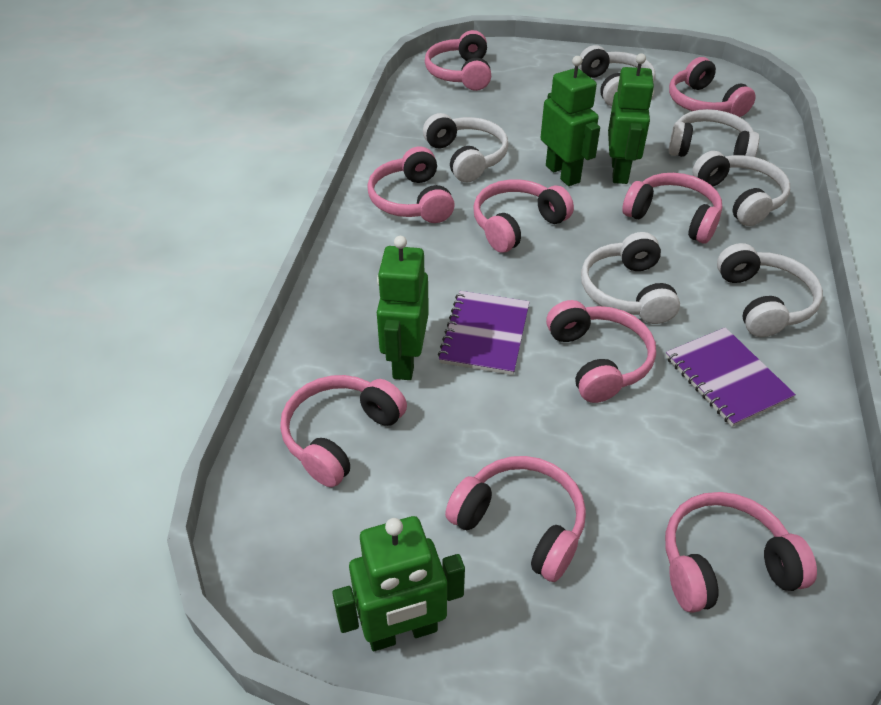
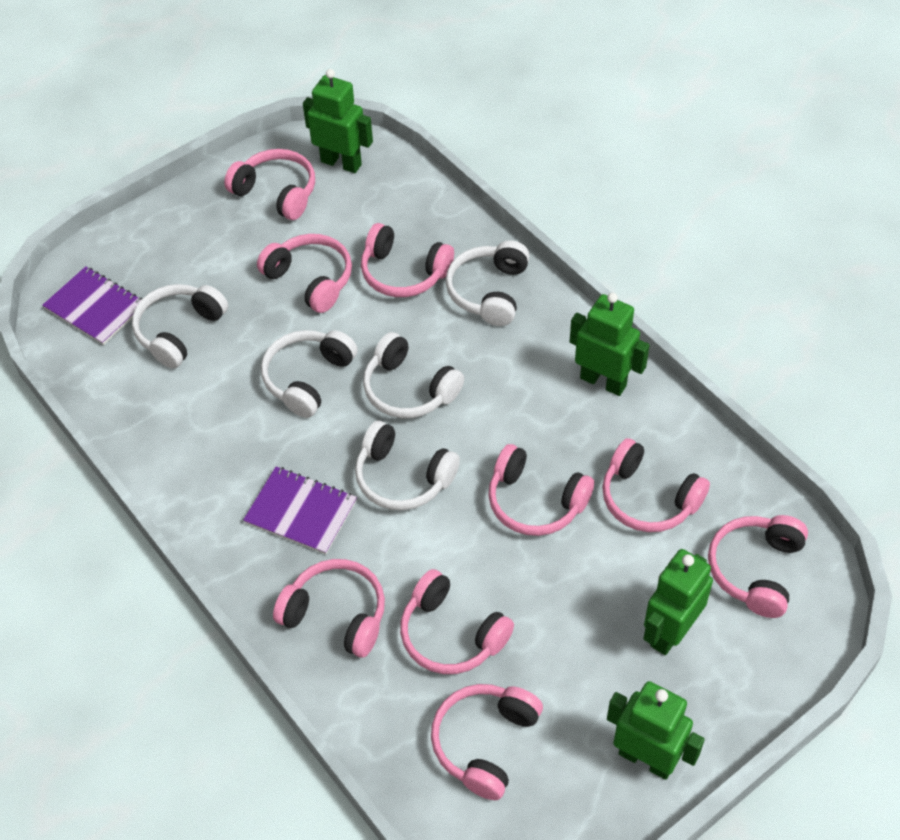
white headphones: [423,113,509,182] [579,45,655,106] [581,232,680,324] [668,109,759,157] [692,151,790,226] [717,243,823,337] = 6 -> [132,284,228,368] [261,330,358,418] [355,421,460,510] [363,332,464,418] [446,240,530,326] = 5

